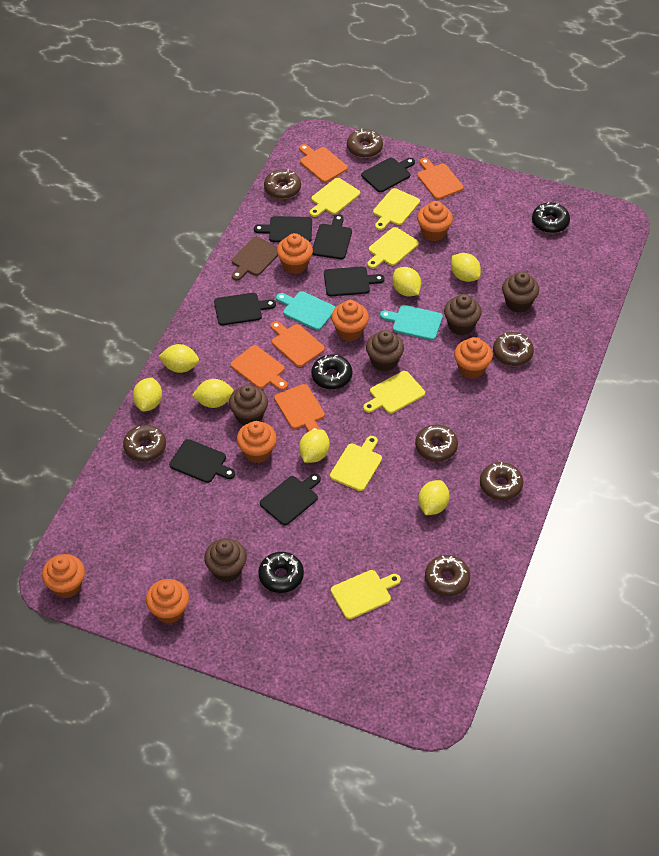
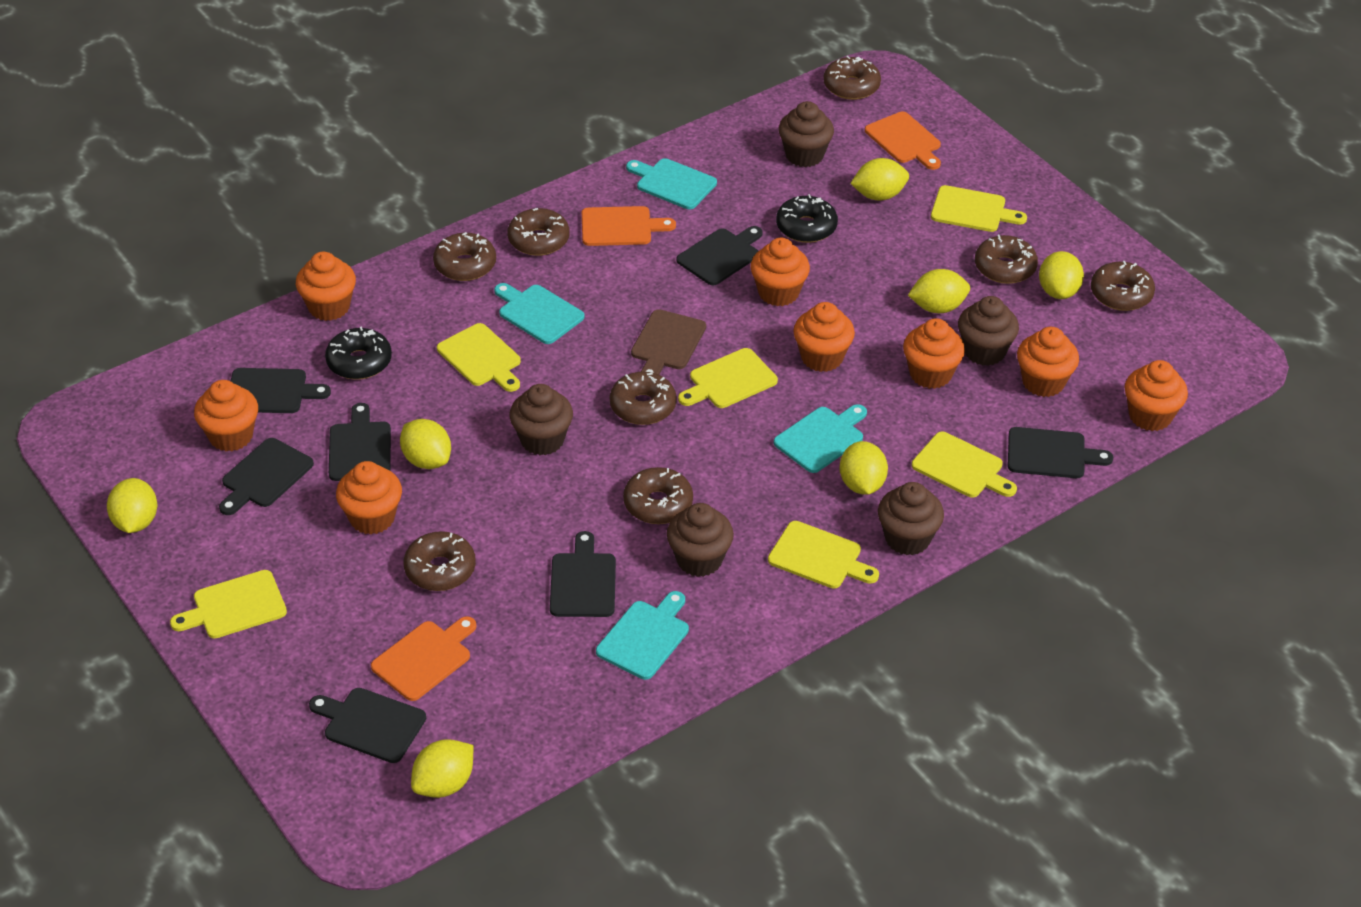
black donut: [258,552,304,593] [311,354,352,389] [532,202,570,233] = 3 -> [325,326,392,380] [776,194,838,243] = 2
brown donut: [123,425,166,462] [264,169,301,199] [347,129,383,158] [415,424,458,461] [425,555,470,596] [480,462,523,500] [493,332,534,366] = 7 -> [404,531,476,591] [433,232,496,281] [507,208,569,256] [610,372,677,425] [623,467,693,524] [823,56,881,100] [975,234,1038,284] [1091,261,1155,311] = 8
orange cupcake: [42,554,85,598] [146,579,189,624] [237,421,277,463] [277,233,313,274] [331,300,369,341] [417,201,453,241] [454,337,493,379] = 7 -> [194,380,258,451] [296,252,356,321] [336,461,402,534] [750,238,810,306] [793,302,855,372] [903,318,965,389] [1017,327,1079,397] [1125,360,1188,431] = 8
orange cutting board: [231,345,288,390] [271,321,325,367] [274,384,325,432] [299,144,348,182] [417,158,464,199] = 5 -> [371,616,477,701] [582,206,676,246] [865,111,941,170] = 3
turquoise cutting board: [276,291,335,330] [380,305,443,340] = 2 -> [494,283,585,344] [596,591,689,680] [626,158,717,209] [774,404,867,473] = 4

